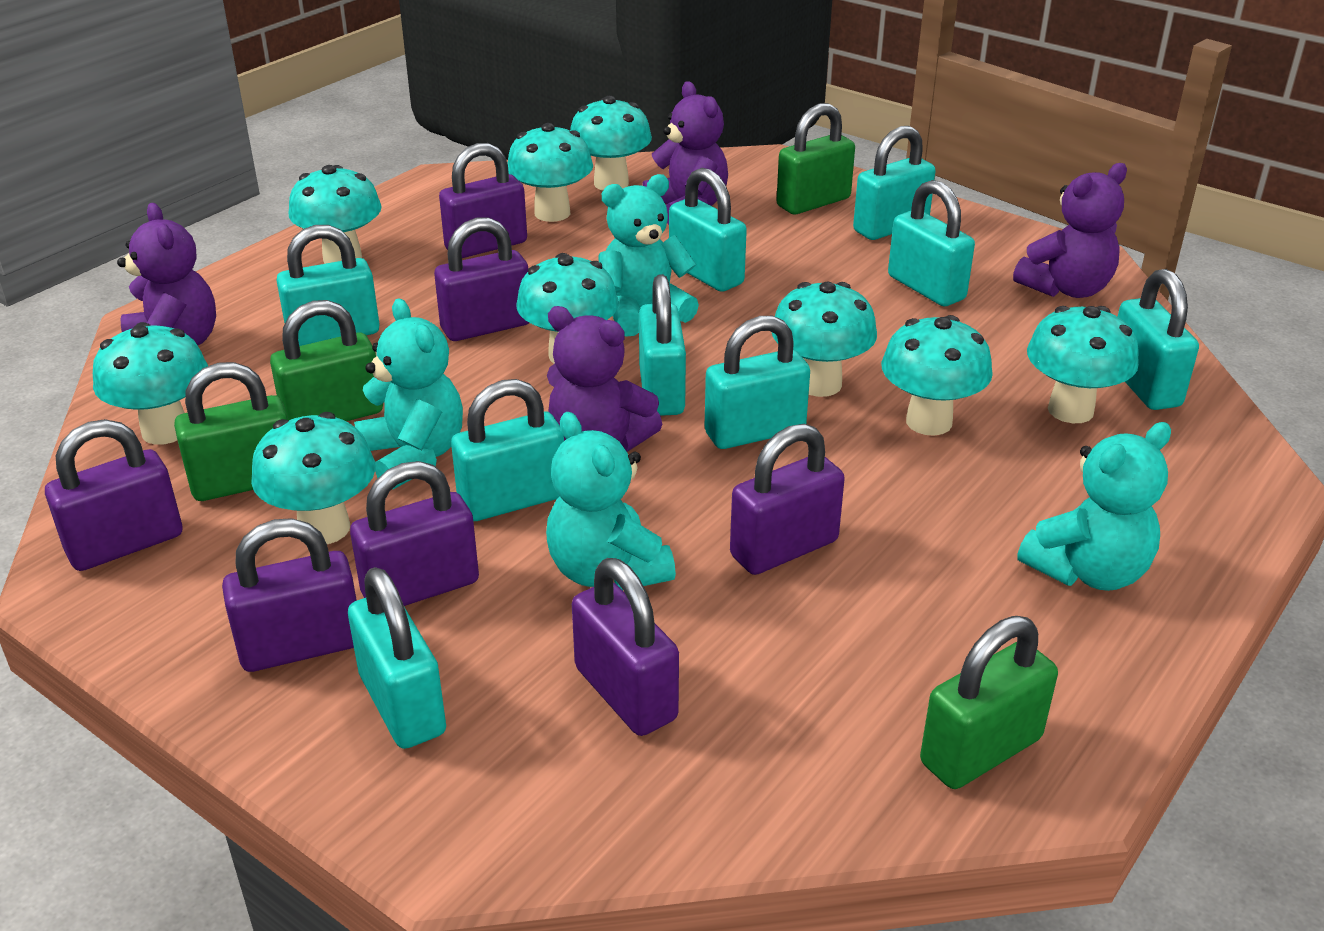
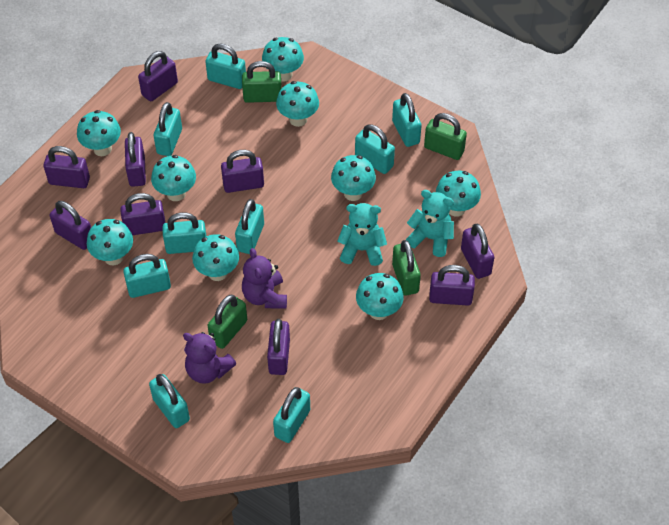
purple padlock: [45,419,182,571] [222,518,357,672] [350,461,479,606] [434,217,529,341] [439,143,527,258] [572,558,679,736] [730,424,845,575] = 7 -> [44,146,90,188] [50,201,91,250] [120,193,165,235] [125,132,146,187] [138,51,178,102] [221,150,264,193] [267,319,290,375] [429,265,475,306] [461,224,494,279] = 9
purple teddy bear: [117,203,216,345] [547,306,662,452] [642,81,728,225] [1013,163,1127,298] = 4 -> [183,332,236,384] [242,248,287,309] = 2
turquoise teddy bear: [354,298,463,489] [546,412,676,590] [598,174,699,337] [1017,422,1171,591] = 4 -> [337,203,387,266] [406,190,454,257] = 2

